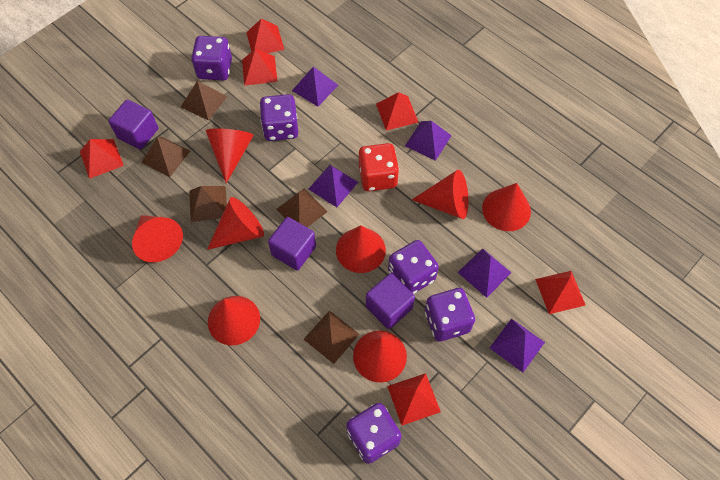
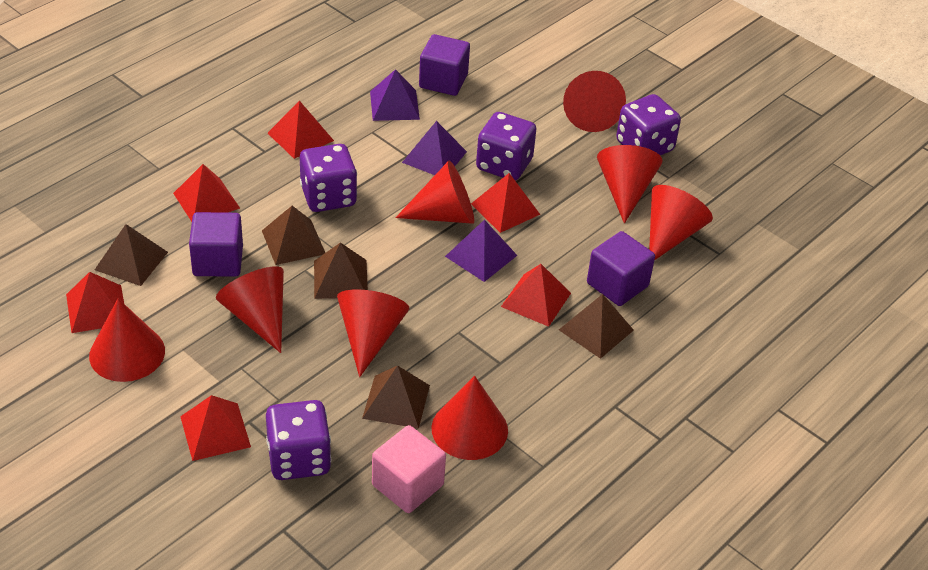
pink cube: none = 0 -> [372,425,446,513] = 1
purple dice: [191,36,232,81] [259,94,299,141] [346,403,402,464] [388,240,439,294] [425,288,475,342] = 5 -> [266,400,331,480] [300,144,357,212] [476,112,536,181] [616,94,681,155] = 4
purple pyramid: [292,67,338,107] [309,165,358,207] [405,121,452,161] [458,248,511,298] [490,318,545,372] = 5 -> [370,69,420,121] [402,121,467,175] [445,220,518,282] = 3
red dice: [359,143,399,191] = 1 -> none = 0

